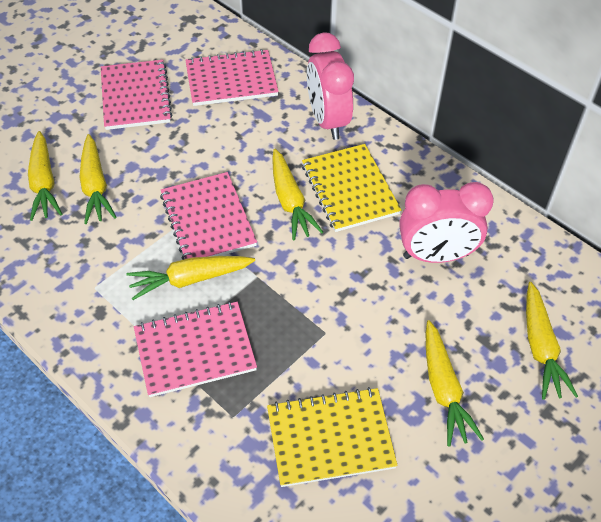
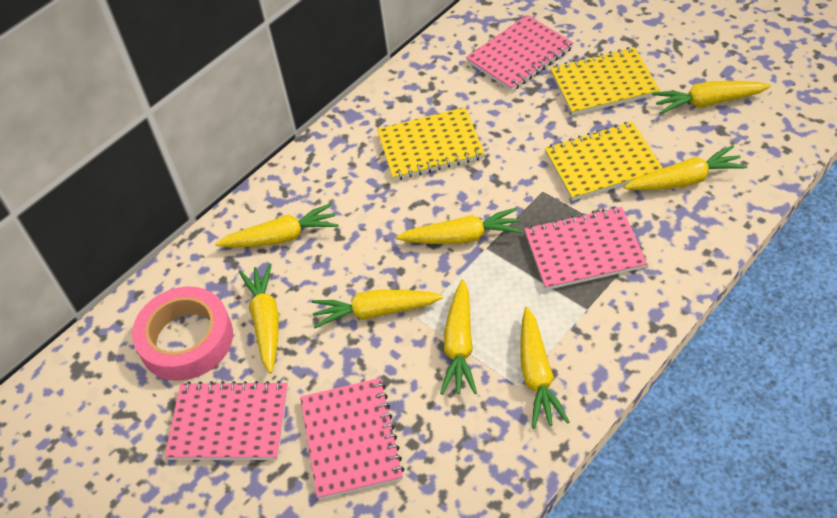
pink clock: [307,33,354,140] [399,182,494,263] = 2 -> none = 0
pink tape: none = 0 -> [132,287,233,381] = 1
yellow carrot: [28,131,62,221] [79,134,117,224] [127,256,255,300] [272,149,323,240] [426,320,484,447] [526,282,578,400] = 6 -> [215,203,338,247] [239,264,279,374] [312,290,443,328] [396,207,523,244] [440,279,477,395] [520,307,570,429] [624,145,747,190] [652,81,771,114] = 8
yellow notebook: [267,387,398,487] [302,144,402,232] = 2 -> [377,107,485,181] [545,121,663,201] [550,47,660,116] = 3

